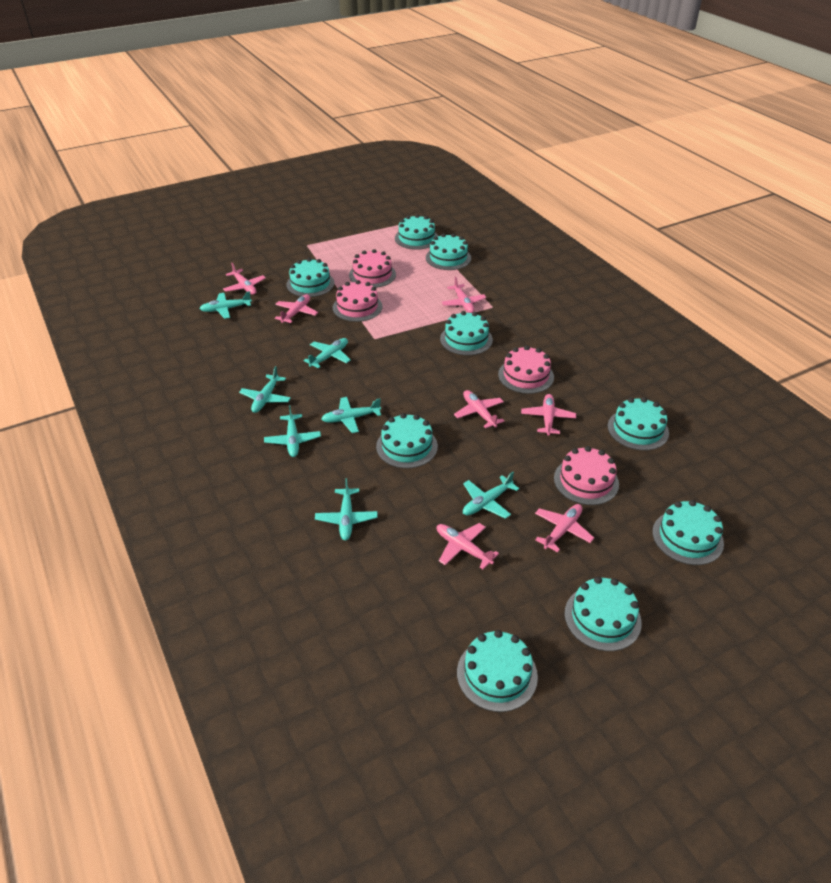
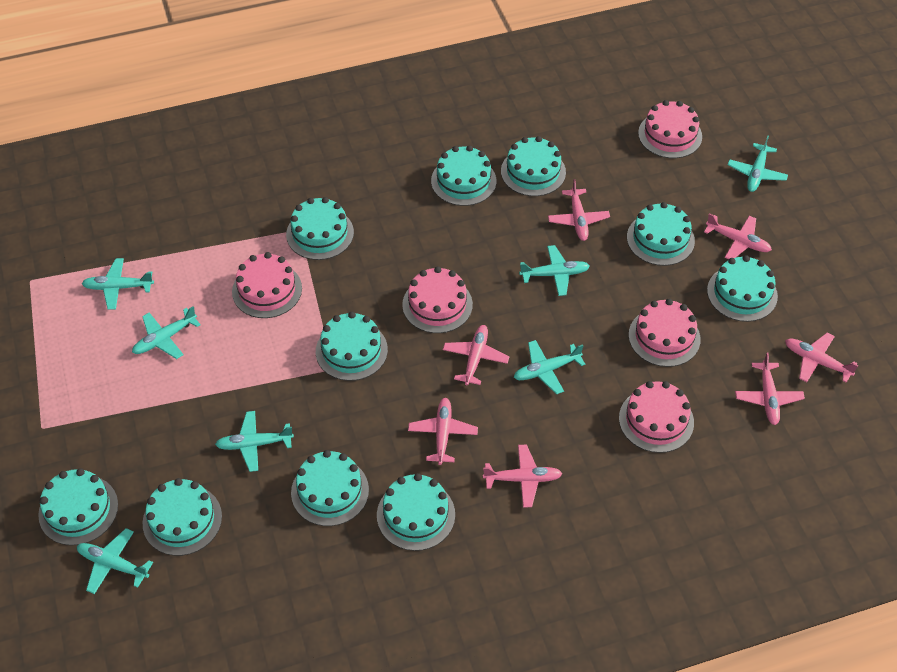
pink cake: [333,280,383,322] [349,249,396,288] [498,345,554,394] [554,446,619,505] = 4 -> [232,252,302,318] [402,266,473,333] [619,381,694,453] [628,299,701,367] [638,100,702,158] = 5
turquoise cake: [286,258,335,297] [376,413,438,468] [395,214,438,250] [426,234,471,270] [440,311,493,355] [457,630,538,712] [564,576,642,651] [608,397,669,451] [652,500,724,565] = 9 -> [38,468,118,546] [143,478,222,556] [286,197,354,260] [291,450,369,526] [316,312,388,381] [377,473,455,551] [431,145,496,206] [501,136,566,196] [627,202,695,266] [707,255,778,322] = 10

